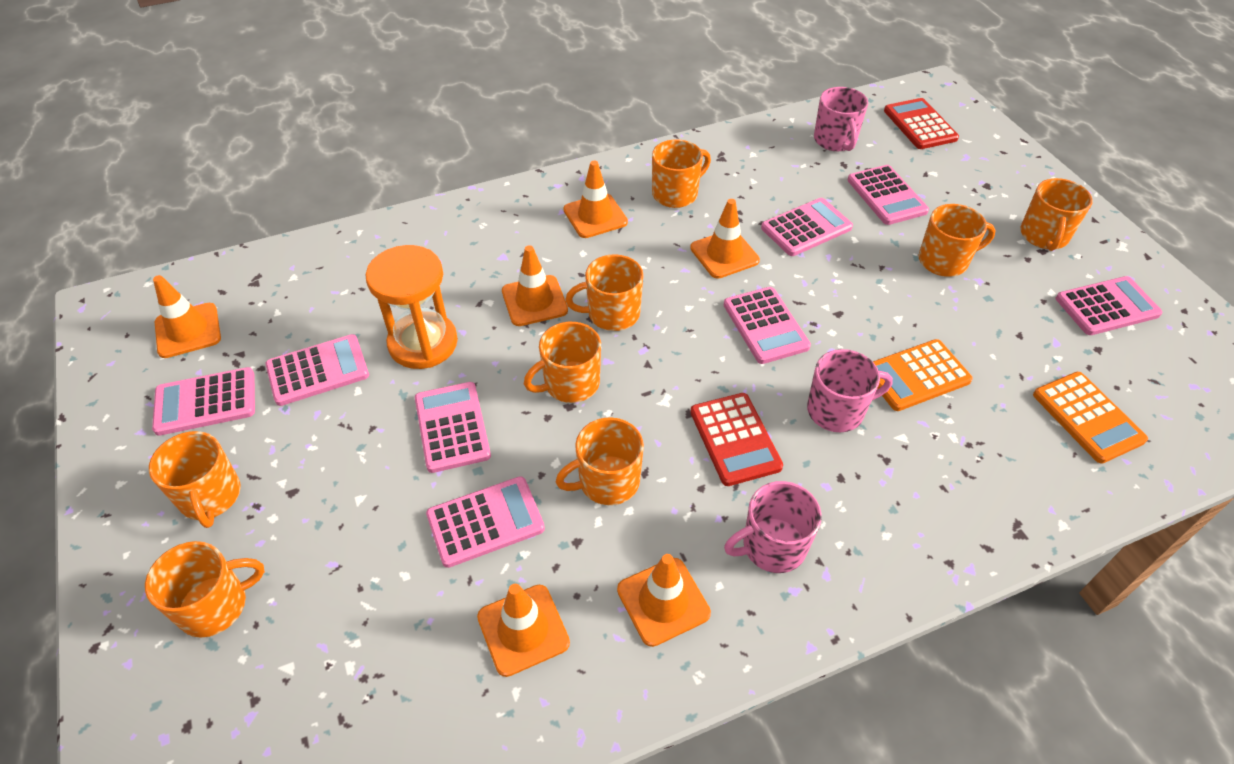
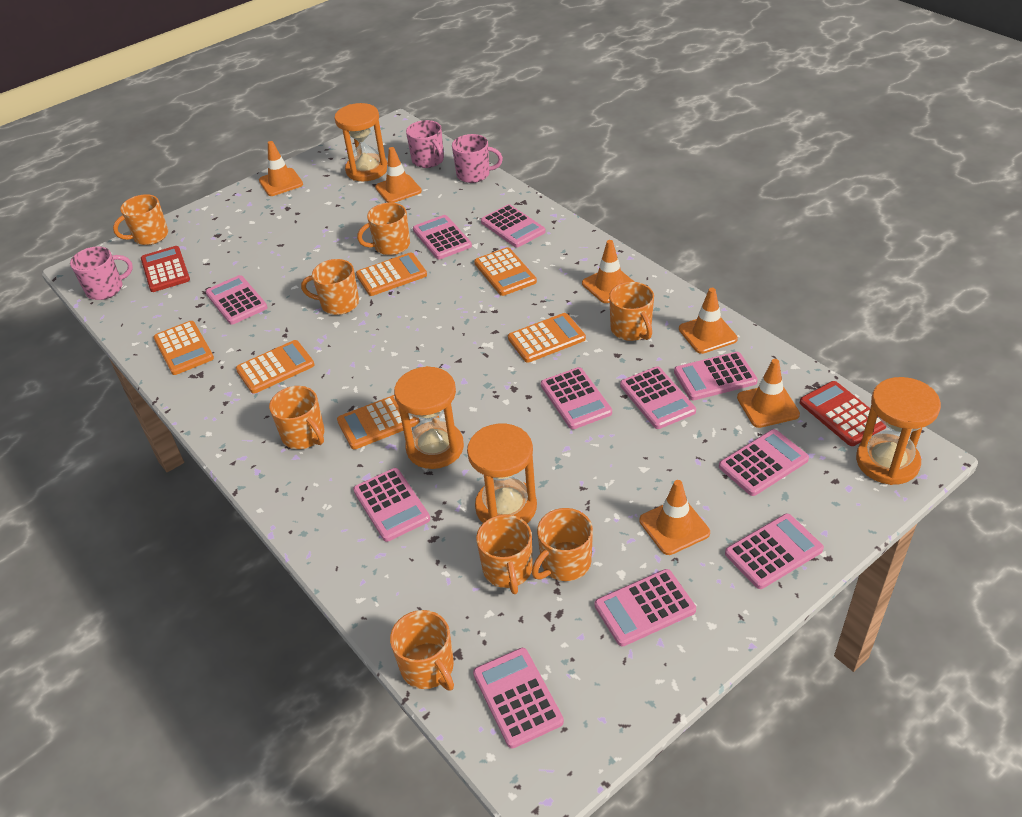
orange calculator: [873,339,973,411] [1033,372,1148,463] = 2 -> [154,321,214,375] [236,340,315,394] [337,395,420,449] [356,252,427,296] [474,247,537,296] [508,313,586,363] = 6
orange hourglass: [366,245,458,369] = 1 -> [334,103,387,181] [394,366,464,469] [467,424,537,523] [856,377,941,485] = 4
pink calculator: [152,367,255,436] [266,334,369,406] [415,382,491,473] [426,476,545,568] [724,287,811,364] [761,198,853,256] [847,165,929,225] [1056,276,1163,335] = 8 -> [205,275,268,325] [353,468,430,542] [413,215,472,259] [473,648,564,749] [481,204,546,247] [541,367,612,429] [595,569,696,646] [620,366,696,429] [674,352,758,400] [719,429,809,496] [725,514,824,589] = 11

